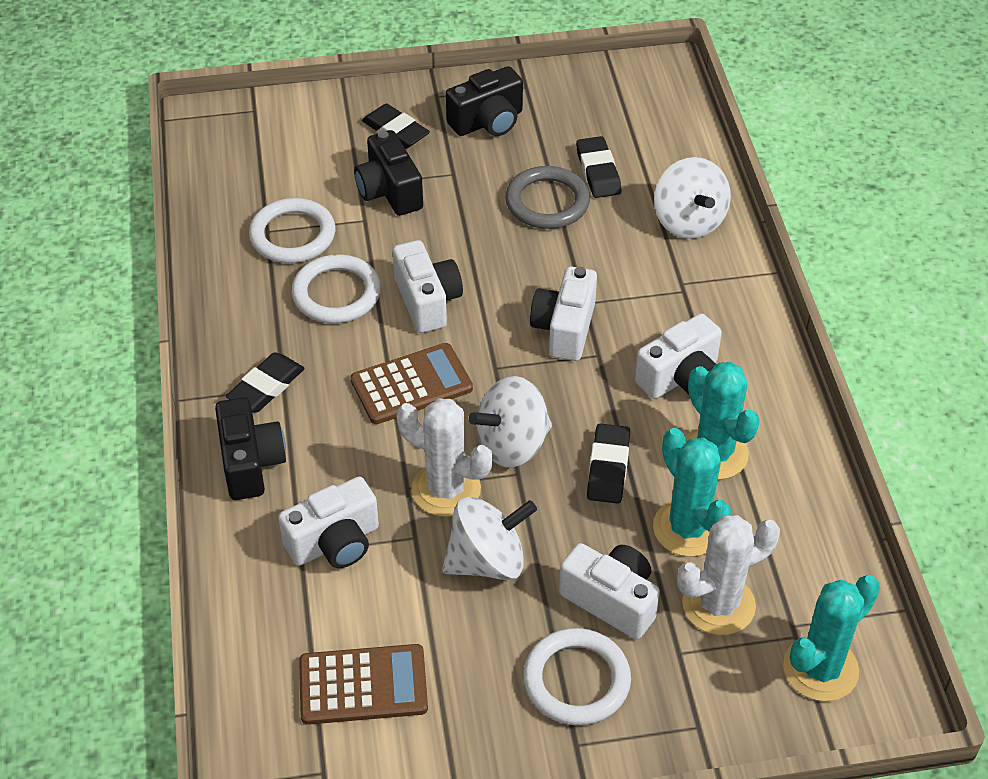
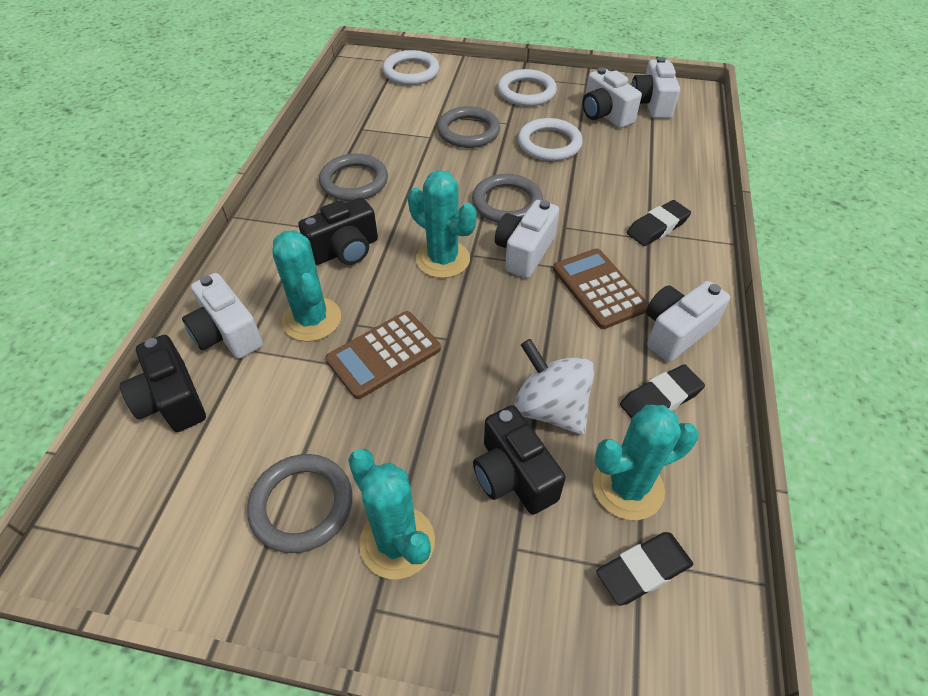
black eraser: [226,352,305,413] [362,104,430,149] [576,136,621,198] [587,424,630,504] = 4 -> [596,532,693,606] [620,364,705,419] [627,200,691,246] = 3
grey ring: [505,166,590,229] = 1 -> [247,454,353,553] [319,154,388,201] [437,106,500,148] [472,174,543,223] = 4
turquoise cactus: [653,428,731,557] [685,362,760,480] [783,575,880,701] = 3 -> [272,230,341,342] [348,449,435,579] [408,170,477,278] [593,405,699,520] = 4
white cactus: [396,398,493,517] [677,515,780,635] = 2 -> none = 0
white spinning top: [442,497,537,580] [469,376,552,467] [654,157,731,239] = 3 -> [514,339,595,435] = 1

